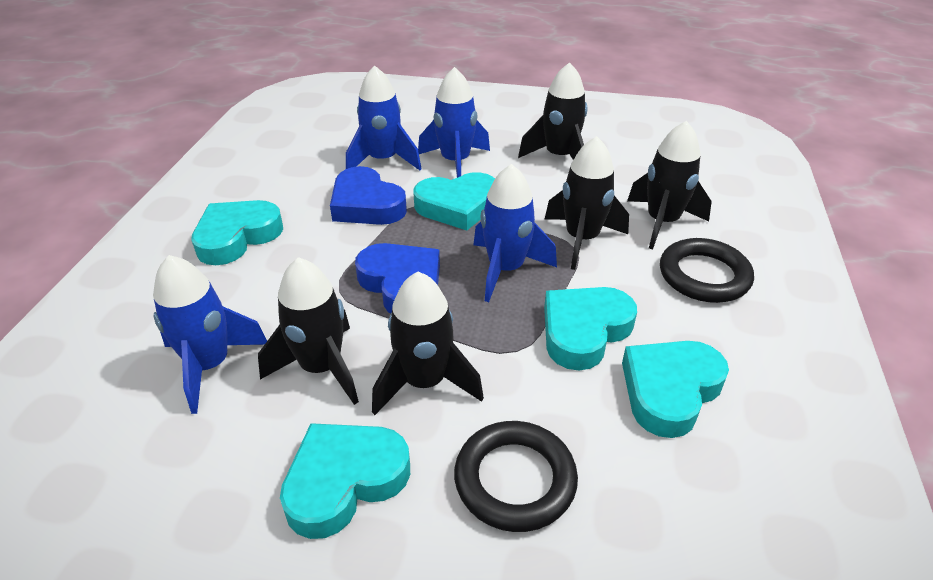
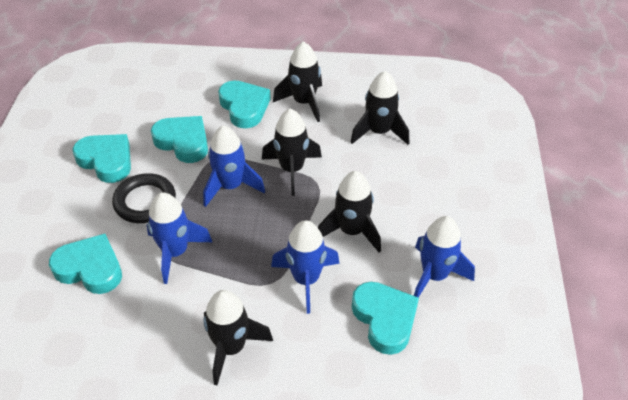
black ring: [454,421,578,532] [660,238,754,303] = 2 -> [112,173,176,223] = 1
blue heart: [330,166,407,225] [355,243,440,314] = 2 -> none = 0

